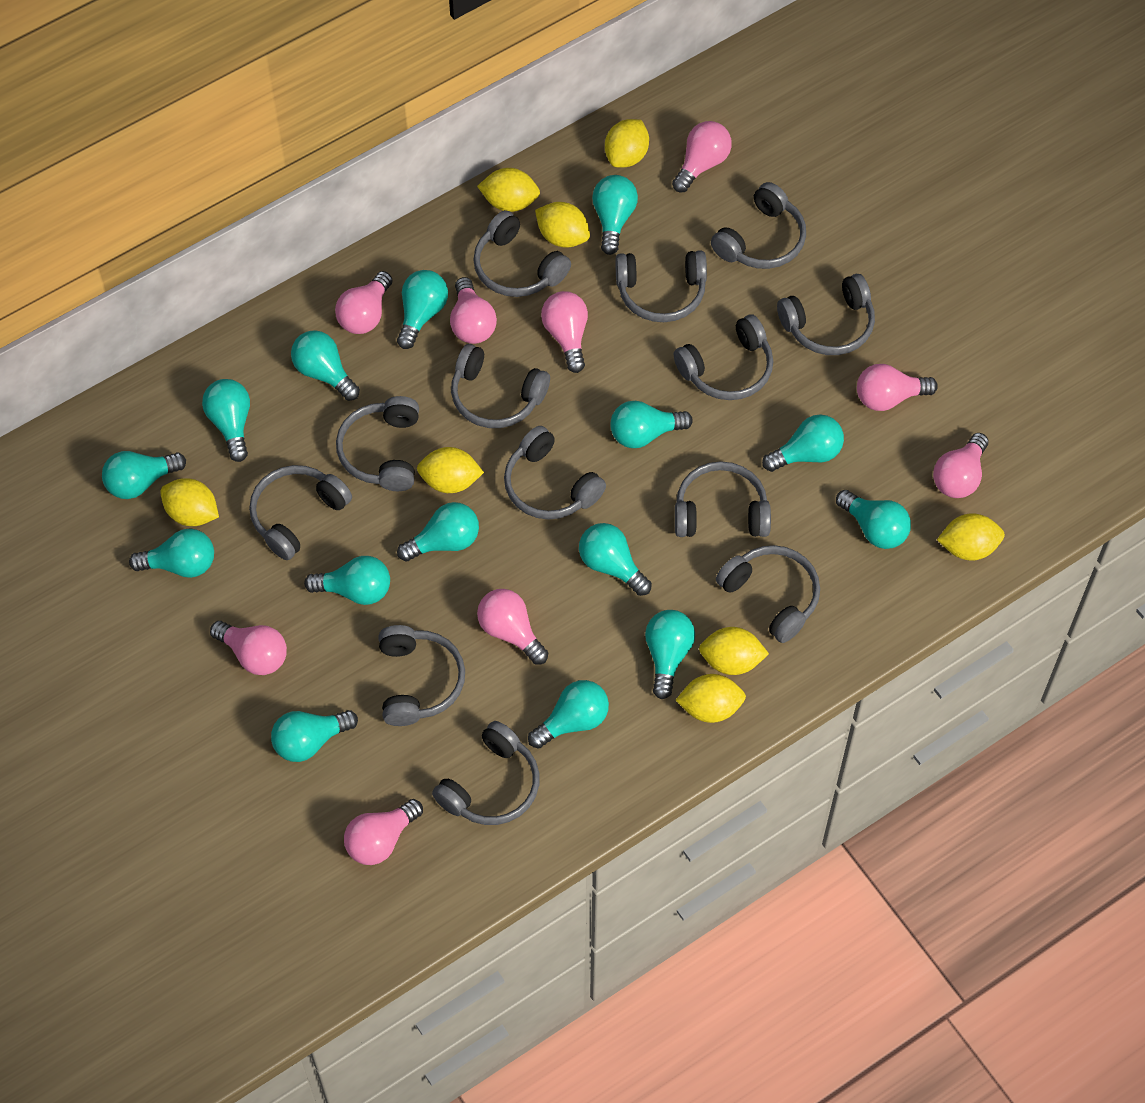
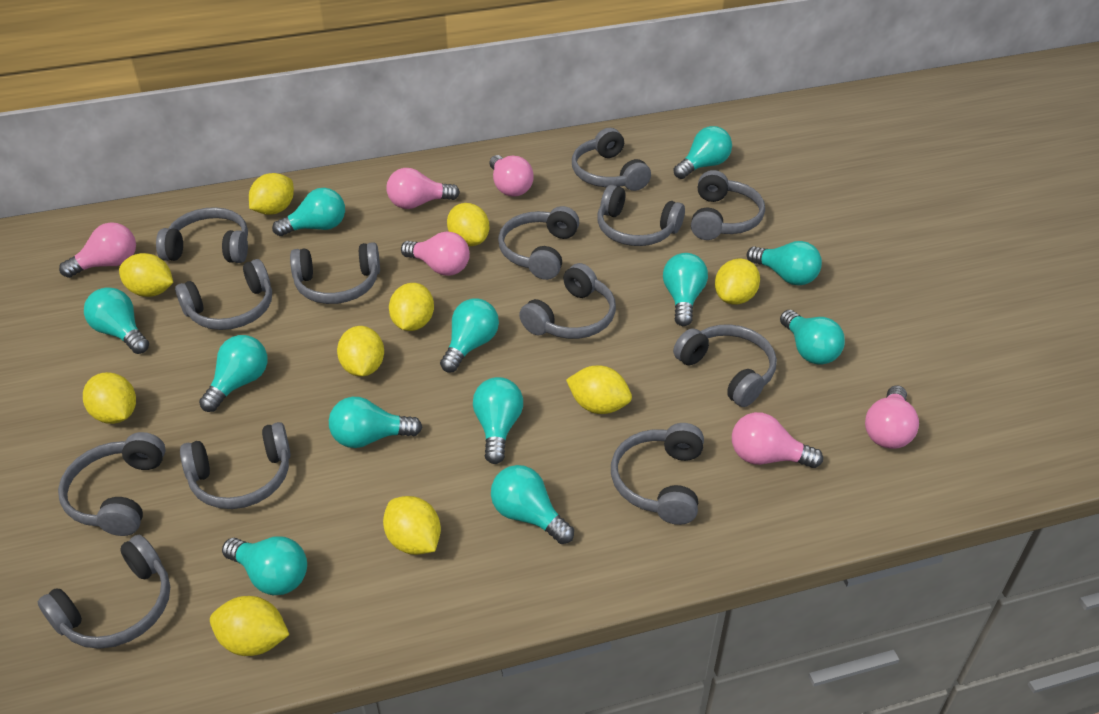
pink light bulb: [210,621,287,675] [335,271,393,334] [344,799,423,865] [450,277,497,344] [477,589,548,665] [541,291,588,373] [672,121,732,192] [857,364,938,411] [933,433,989,498] = 9 -> [59,222,136,278] [386,168,460,209] [401,232,470,276] [490,155,534,197] [732,412,823,468] [865,385,919,449] = 6
turquoise light bulb: [102,451,186,499] [129,528,214,578] [202,379,250,462] [271,710,358,762] [291,330,360,401] [304,556,390,605] [397,270,448,349] [397,502,479,562] [528,680,609,749] [579,523,652,596] [592,175,638,255] [610,401,693,448] [645,610,695,699] [762,415,844,472] [836,490,911,549] = 15 -> [84,287,149,354] [199,335,267,412] [222,536,307,595] [272,188,345,236] [329,397,422,448] [440,299,499,372] [473,377,523,464] [491,465,574,544] [663,253,708,326] [674,126,732,179] [747,241,822,285] [780,310,845,365] = 12
yellow lemon: [160,478,219,526] [417,447,484,493] [477,168,540,212] [535,202,590,248] [605,119,649,168] [675,674,746,723] [699,627,769,675] [937,513,1005,561] = 8 -> [83,372,136,424] [119,253,173,297] [210,596,289,656] [249,173,294,215] [337,326,384,377] [383,496,441,555] [389,283,434,331] [447,203,489,246] [566,365,632,414] [715,259,760,305] = 10

